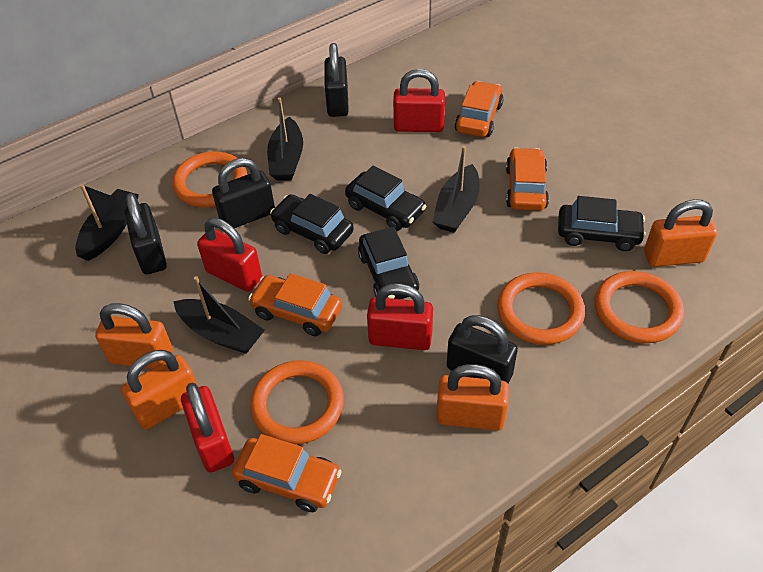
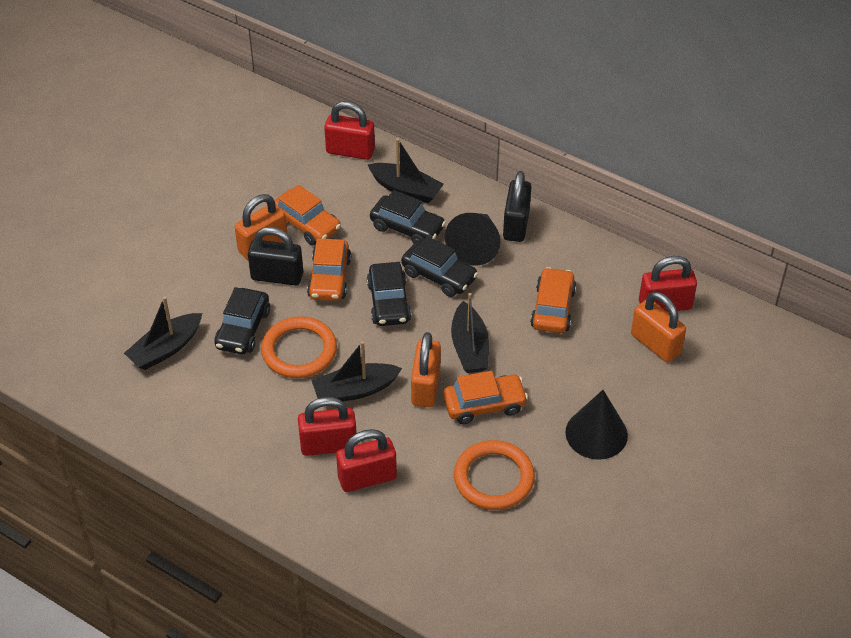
black cone: none = 0 -> [445,213,500,265] [565,390,628,460] = 2
black padlock: [124,193,167,275] [212,158,275,228] [324,43,349,117] [447,315,518,384] = 4 -> [248,227,303,286] [503,171,531,242] = 2
orange padlock: [95,303,173,368] [121,350,198,430] [436,364,509,431] [644,199,717,267] = 4 -> [235,194,287,260] [411,332,441,407] [631,292,686,362] = 3
orange ring: [172,151,247,207] [250,360,344,444] [497,272,585,345] [595,271,684,343] = 4 -> [261,316,337,378] [454,440,535,510] = 2

